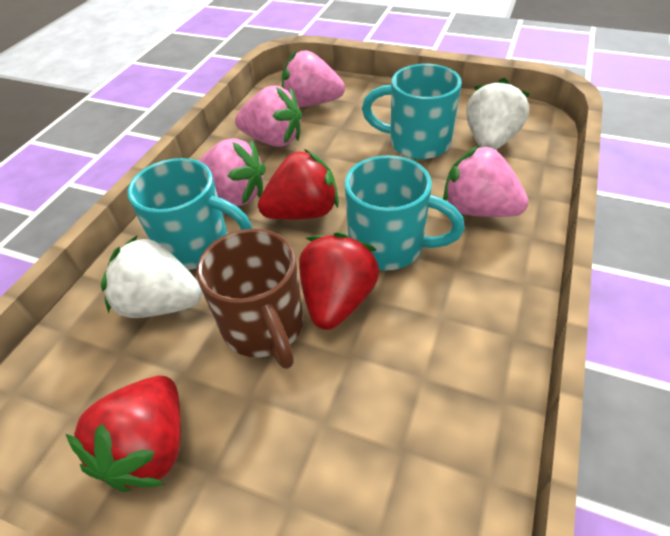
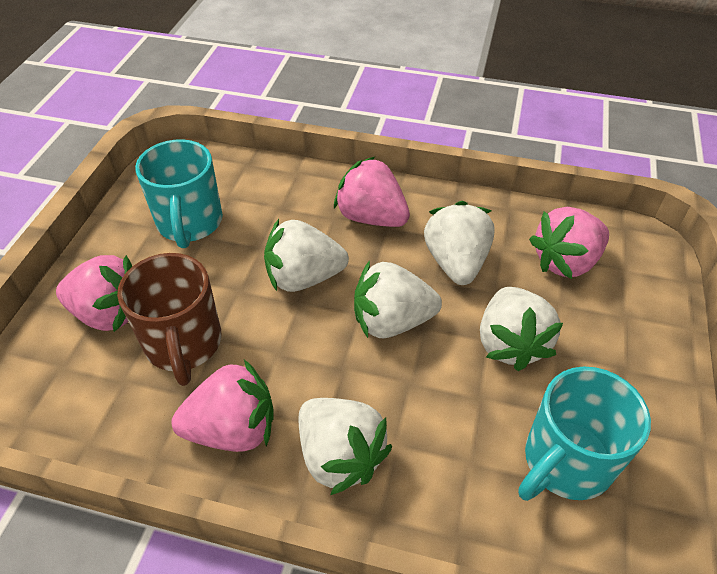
red strawberry: [66,376,181,492] [258,149,339,220] [299,232,379,330] = 3 -> none = 0
turquoise mug: [128,158,252,270] [345,155,465,270] [362,64,462,160] = 3 -> [135,139,223,248] [518,366,651,501] = 2
white strawberry: [101,235,203,318] [466,78,530,150] = 2 -> [264,219,349,292] [298,398,392,495] [354,260,442,338] [424,201,495,285] [480,287,563,371] = 5

